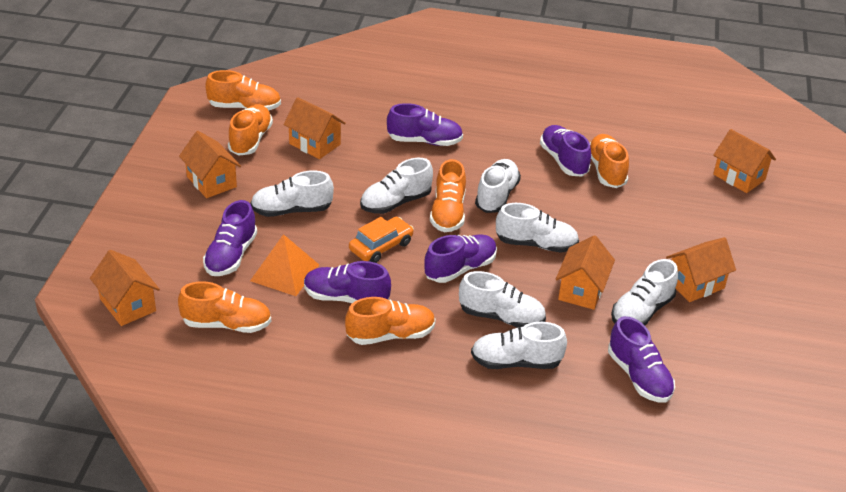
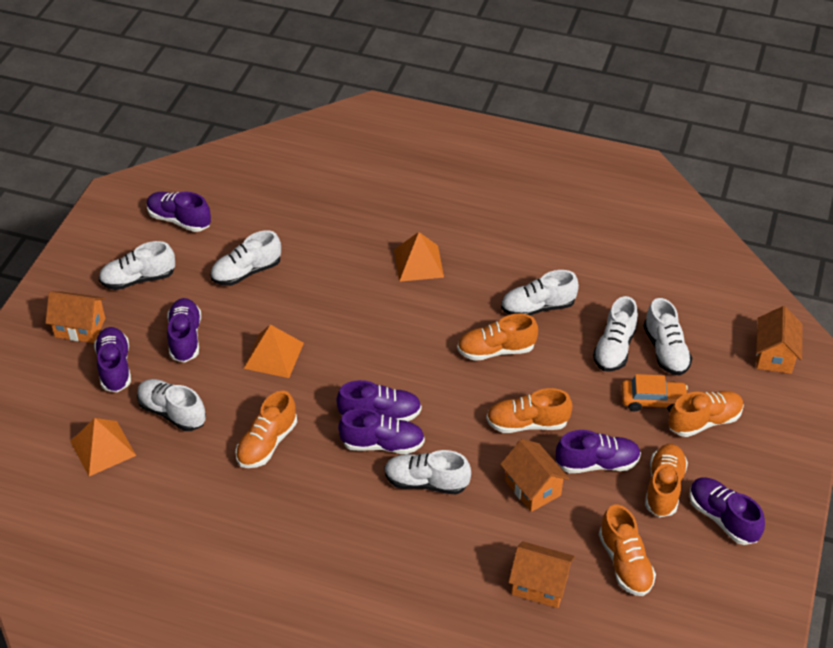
orange house: [90,250,160,326] [179,131,241,198] [283,97,346,159] [556,235,615,310] [666,237,736,302] [713,129,776,193] = 6 -> [45,291,105,343] [500,439,570,512] [508,541,575,608] [756,306,803,374] = 4
orange pyramid: [250,234,319,296] = 1 -> [70,418,136,476] [244,325,304,378] [394,232,444,282] = 3
purple shoe: [203,200,257,276] [304,261,391,303] [387,103,463,146] [424,235,497,283] [540,125,591,177] [608,316,675,402] = 6 -> [94,327,131,392] [147,191,211,232] [167,298,201,363] [336,380,422,421] [338,408,425,454] [556,430,641,473] [689,478,765,545] = 7

